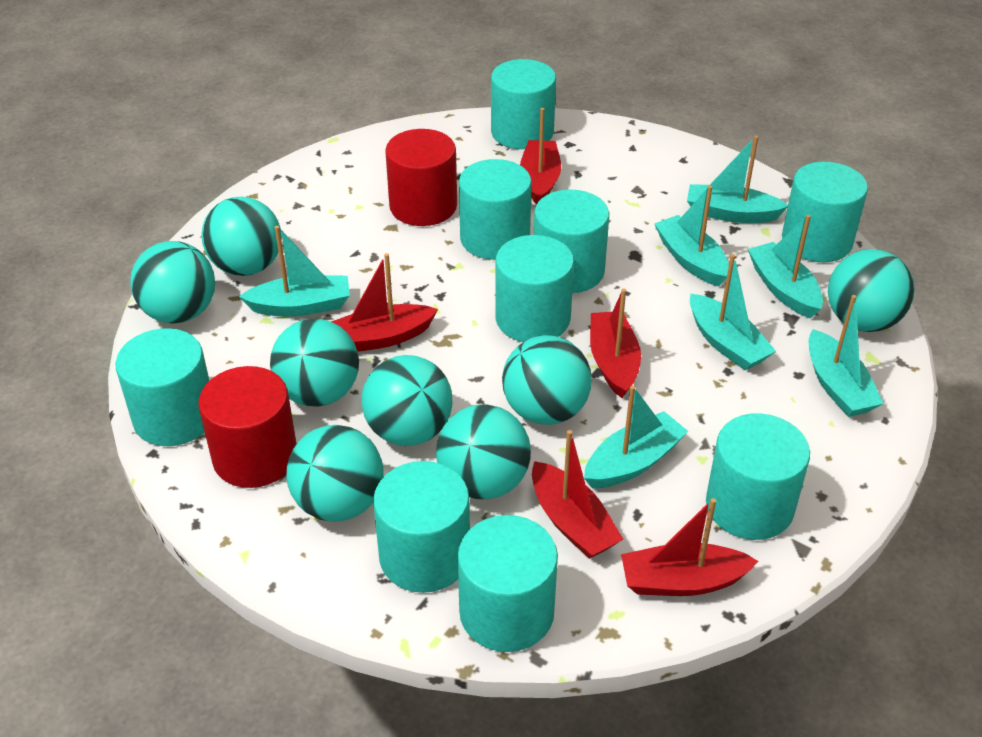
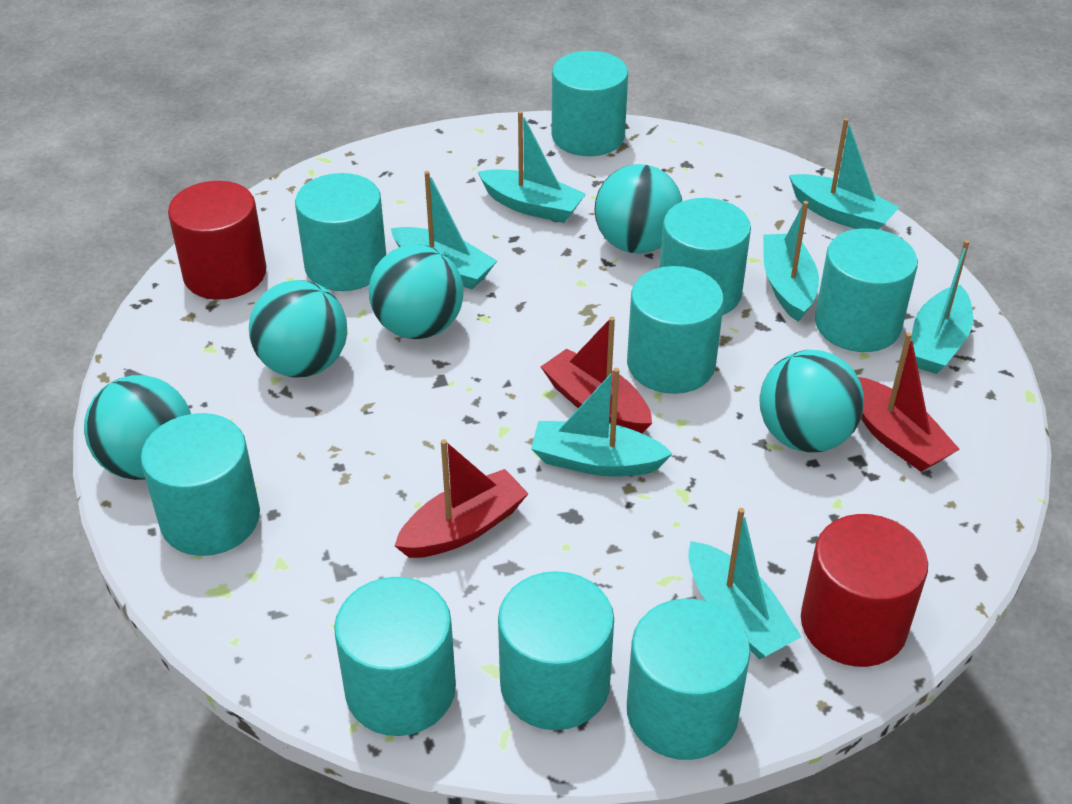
red boat: [331,253,438,352] [520,108,561,204] [532,430,623,559] [590,288,641,398] [621,498,759,596] = 5 -> [394,439,529,558] [541,317,652,433] [858,332,960,472] = 3
turquoise ball: [130,241,215,323] [201,197,282,276] [270,318,359,407] [286,425,384,522] [362,355,452,446] [436,405,531,499] [502,335,592,425] [828,249,915,332] = 8 -> [84,375,191,480] [249,280,347,378] [369,244,464,339] [594,164,682,254] [759,350,864,452] = 5

